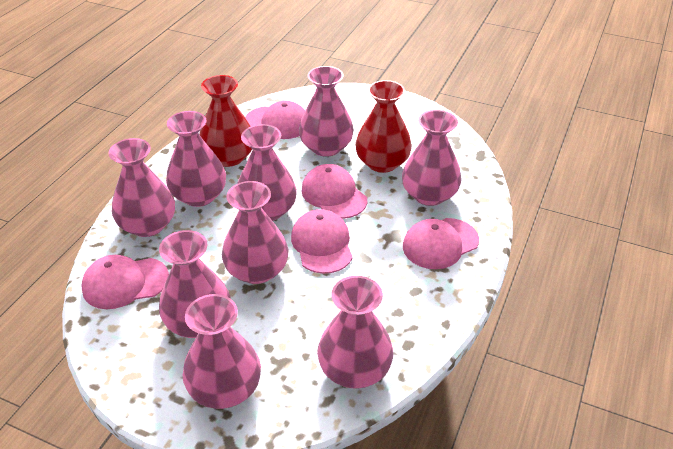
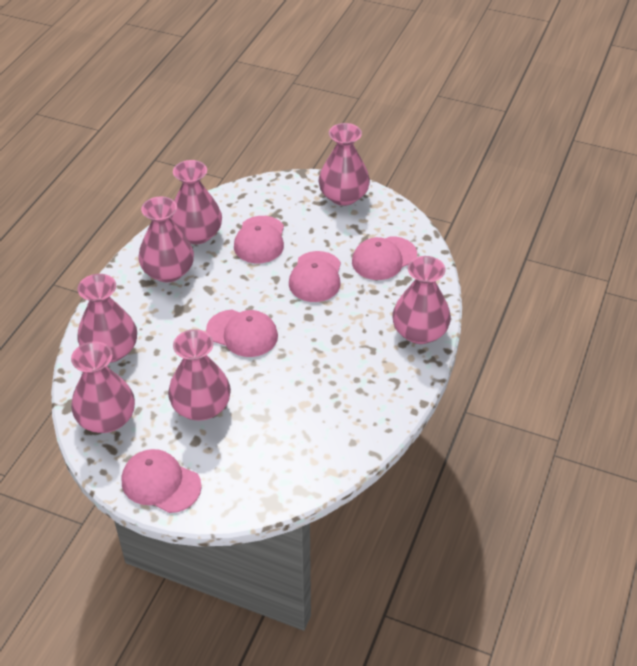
pink vase: [108,138,175,237] [159,230,231,338] [166,111,226,207] [182,294,261,409] [222,181,288,284] [237,124,297,221] [299,66,354,157] [317,276,393,389] [402,110,462,206] = 9 -> [71,342,135,433] [77,274,137,363] [138,196,194,282] [168,329,231,421] [170,160,222,244] [319,123,370,206] [392,256,451,344] = 7
red vase: [199,75,252,167] [355,80,412,173] = 2 -> none = 0

